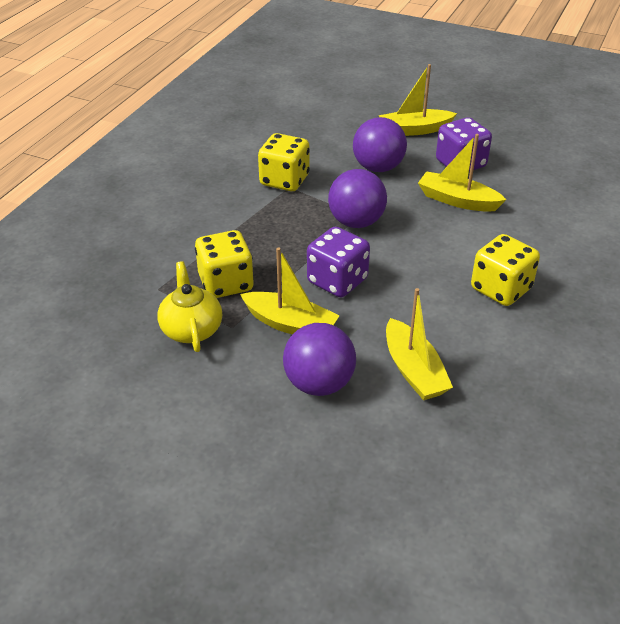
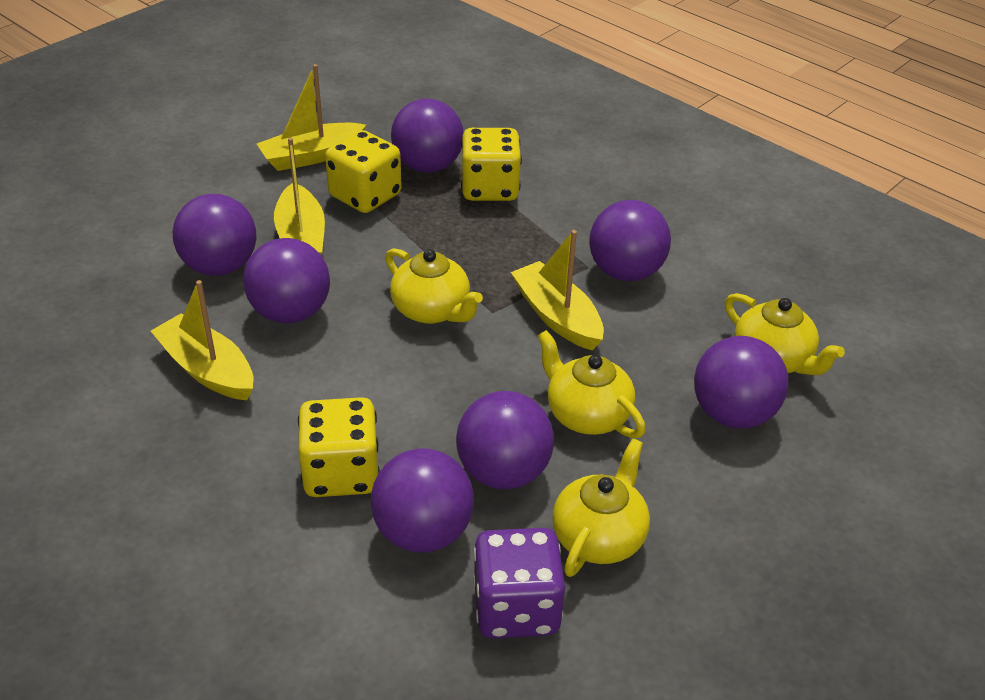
purple ball: [283,323,356,396] [328,169,387,228] [353,117,407,172] = 3 -> [173,194,256,276] [243,238,330,323] [371,449,474,552] [391,99,464,173] [456,391,554,489] [589,200,671,281] [694,336,789,428] = 7
purple dice: [307,227,370,297] [436,117,492,172] = 2 -> [473,528,565,639] = 1
yellow teapot: [158,261,222,352] = 1 -> [385,248,483,324] [538,330,646,438] [552,438,650,577] [725,293,845,375] = 4

